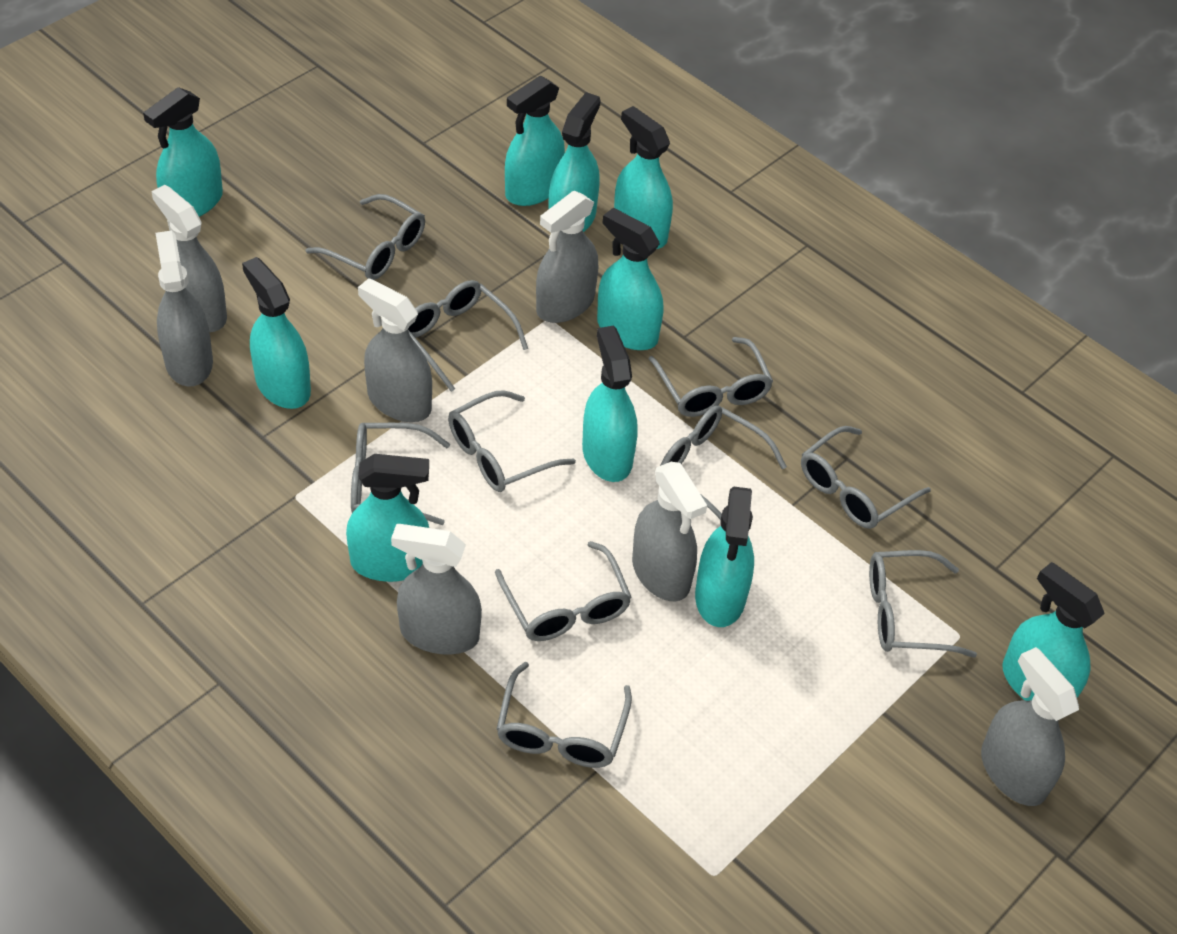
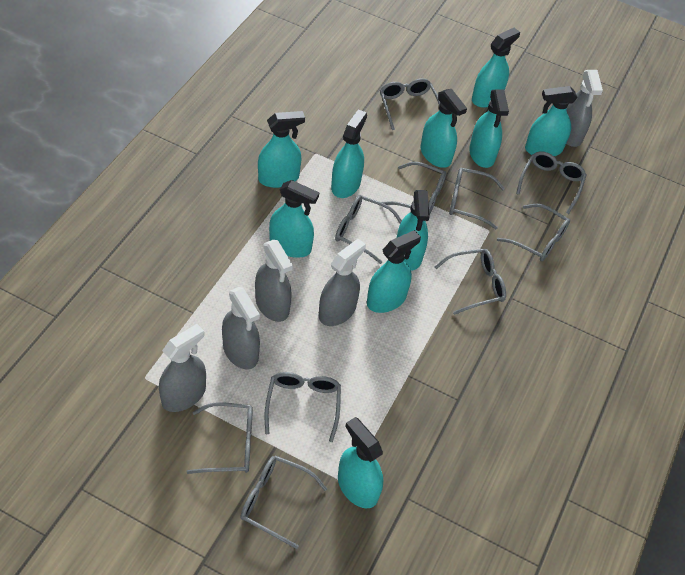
grey spray bottle: [151,185,227,332] [156,230,213,386] [358,278,432,422] [391,524,482,655] [536,191,598,323] [632,462,707,601] [981,647,1079,806] = 7 -> [159,324,206,412] [222,287,260,369] [255,240,293,322] [319,239,366,326] [566,70,603,147] = 5

